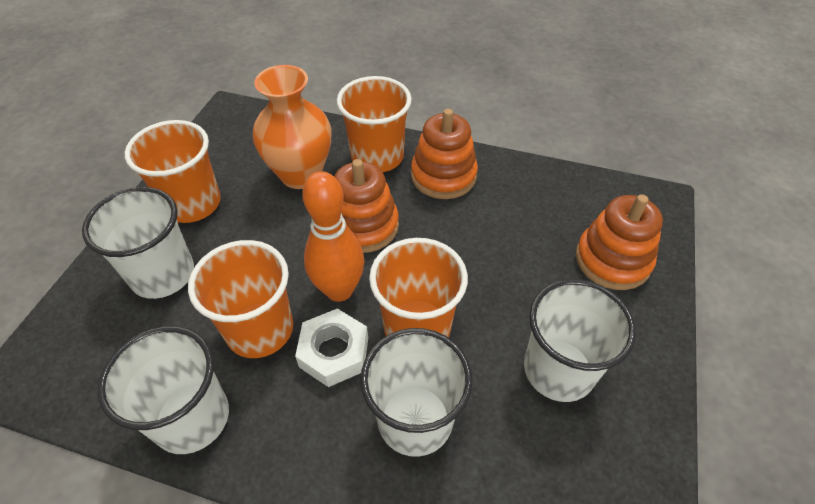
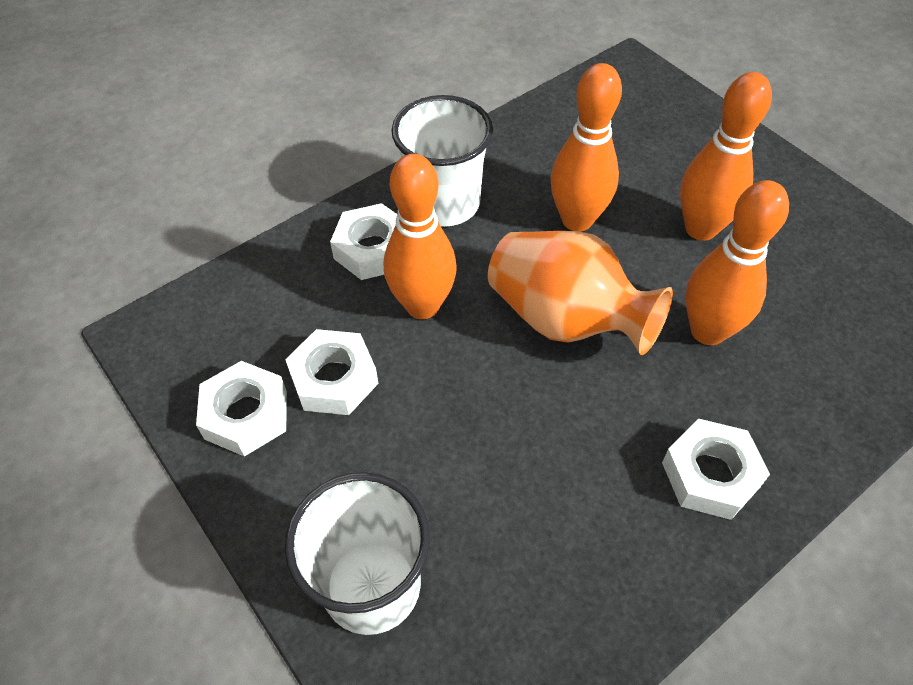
orange bowling pin: [302,171,365,302] = 1 -> [384,154,457,319] [550,63,622,232] [680,72,772,241] [685,180,789,345] = 4
orange cup: [125,120,221,223] [188,240,293,358] [337,76,412,172] [369,238,468,338] = 4 -> none = 0
orange stacking toy: [334,159,399,253] [411,108,478,199] [576,194,663,290] = 3 -> none = 0
white cup: [82,187,194,299] [98,326,229,454] [360,328,473,457] [524,279,636,402] = 4 -> [284,472,430,635] [391,95,493,227] = 2
white nut: [295,308,368,387] = 1 -> [196,361,287,457] [285,329,379,415] [330,203,398,280] [662,419,770,520] = 4

